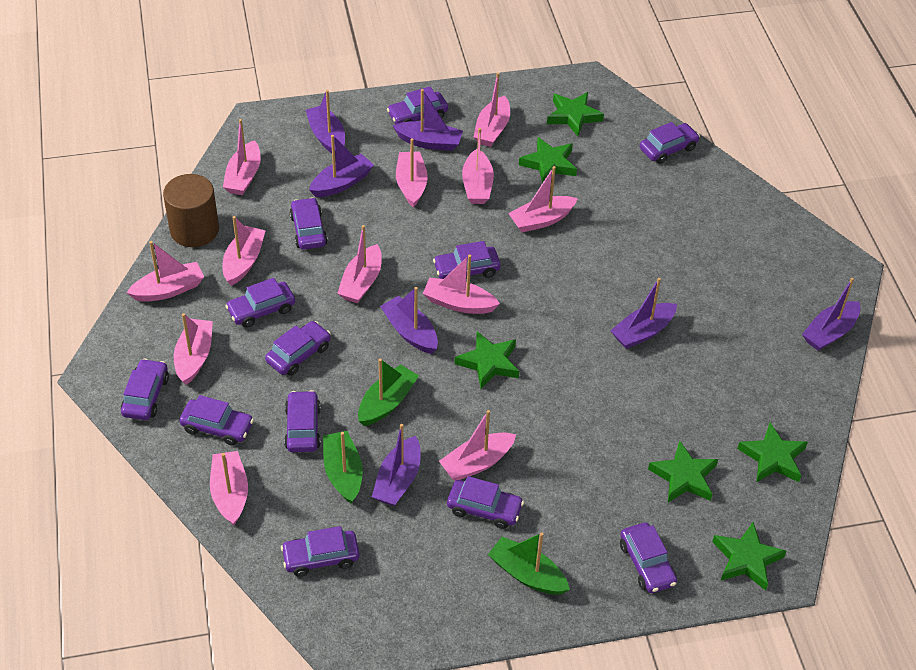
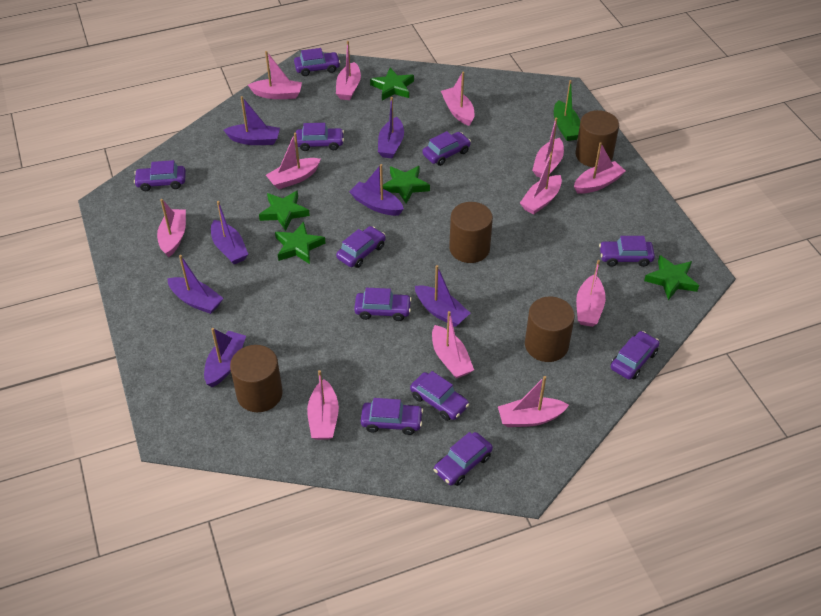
brown cylinder: [163,174,219,247] = 1 -> [230,345,283,412] [449,202,493,263] [525,297,575,362] [576,110,619,167] = 4
green boat: [323,431,363,503] [358,358,419,426] [488,532,570,595] = 3 -> [554,80,580,141] = 1
green star: [455,331,519,389] [519,137,577,183] [547,92,604,136] [648,441,718,503] [712,522,786,591] [737,423,808,482] = 6 -> [259,190,310,231] [275,222,326,264] [370,68,414,100] [383,166,430,204] [644,255,699,300] = 5
purple car: [121,359,169,420] [179,395,254,446] [225,278,295,328] [265,321,331,376] [281,526,360,577] [284,390,321,452] [290,197,328,250] [387,86,448,124] [433,241,501,279] [447,476,524,529] [620,523,677,593] [639,122,700,164] = 12 -> [134,160,186,191] [294,48,341,76] [296,123,344,151] [336,226,386,268] [354,288,412,321] [361,398,423,435] [410,371,469,421] [422,131,471,166] [434,432,493,486] [599,236,655,267] [611,331,659,380] = 11

